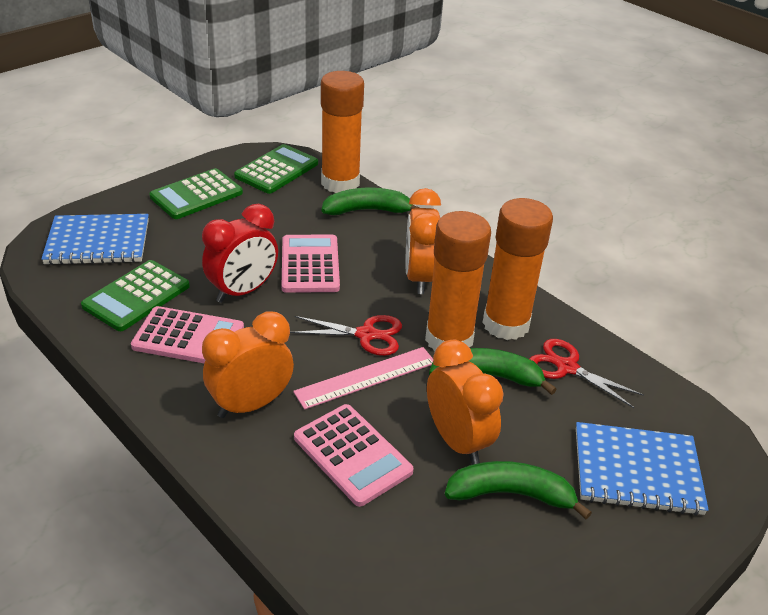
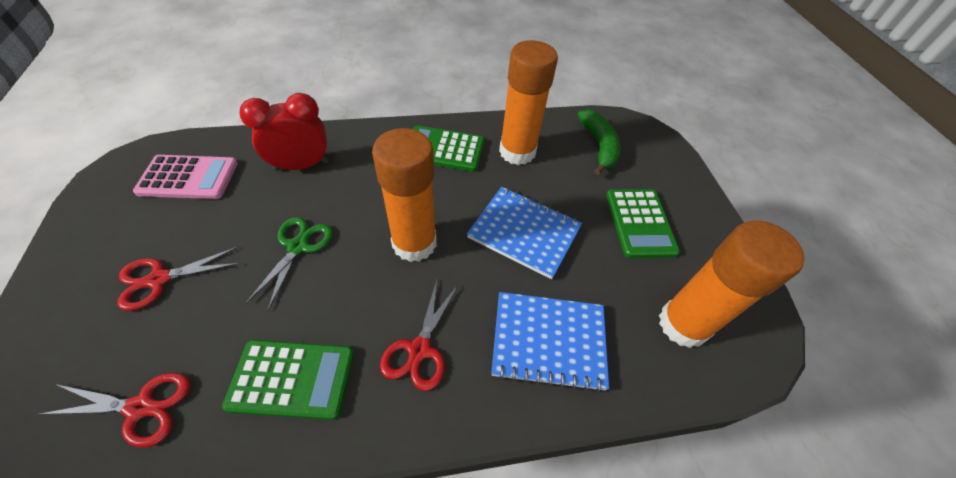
green banana: [322,188,419,215] [429,348,557,395] [445,461,592,519] = 3 -> [577,110,620,175] = 1
green scissors: none = 0 -> [245,217,333,311] = 1
orange clock: [202,311,294,418] [406,188,441,294] [427,340,504,465] = 3 -> none = 0
pink calculator: [131,306,244,363] [282,235,340,293] [294,404,414,507] = 3 -> [133,155,238,199] = 1
pink ruler: [293,347,433,410] = 1 -> none = 0
red scissors: [290,315,402,356] [530,339,644,408] = 2 -> [40,373,190,448] [117,246,241,311] [380,280,458,391] = 3

